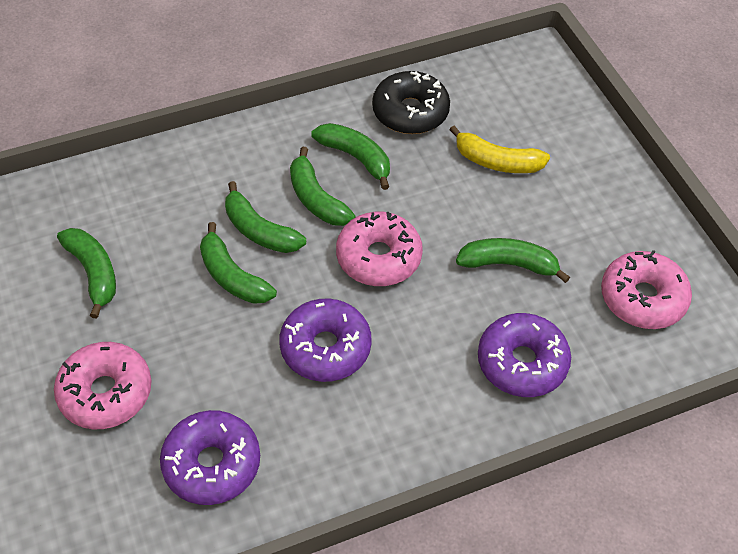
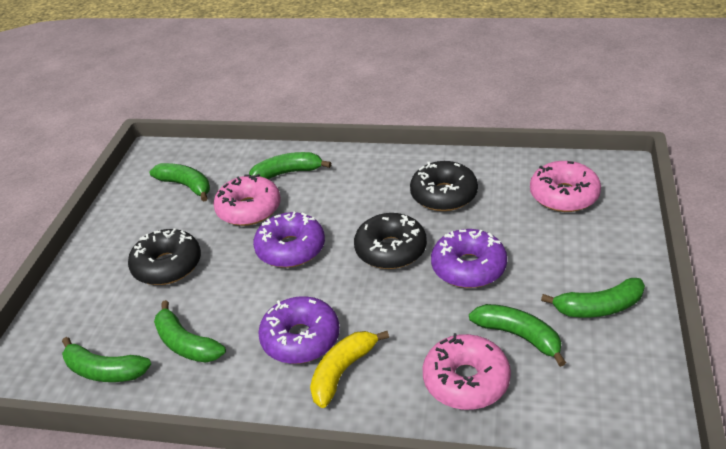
black donut: [372,71,450,134] = 1 -> [128,229,201,285] [354,213,427,269] [410,161,478,211] = 3

